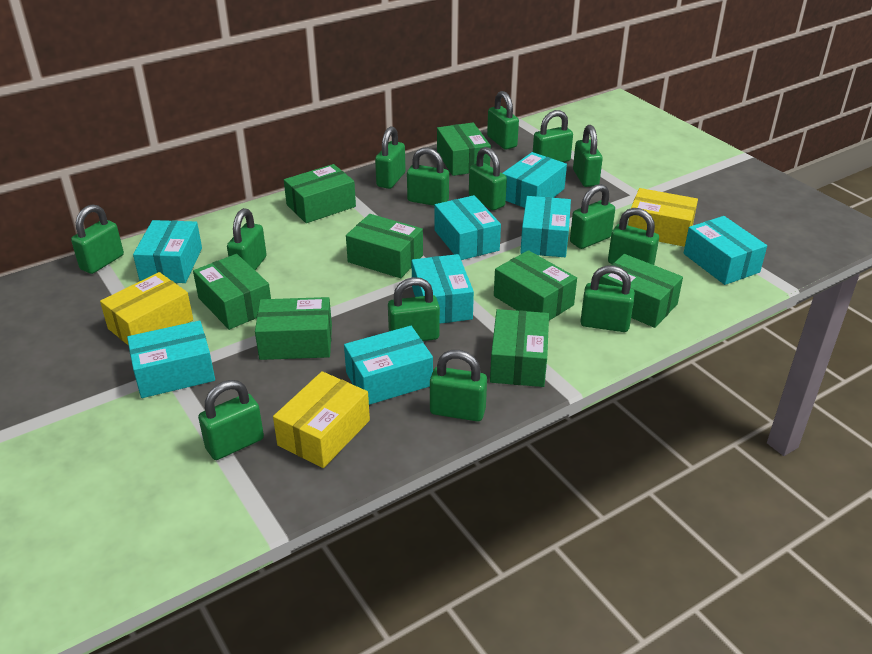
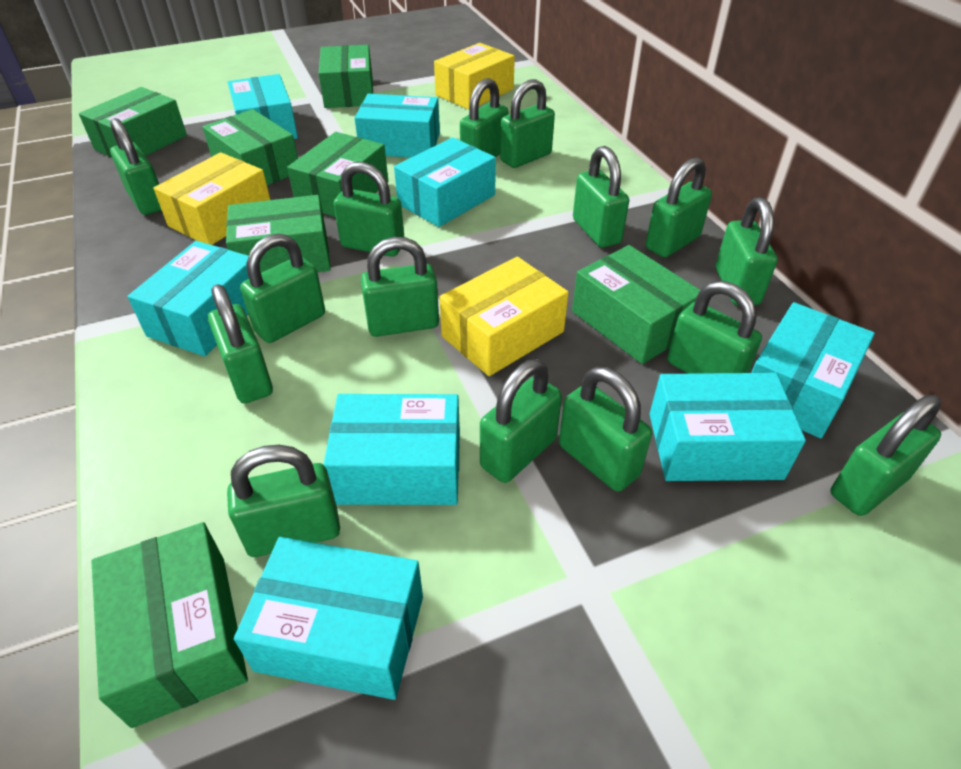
green box: [193,254,271,330] [255,297,332,360] [284,164,356,223] [346,214,423,278] [437,122,491,176] [490,309,549,387] [494,250,577,321] [599,254,683,328] = 8 -> [79,87,187,158] [91,522,248,728] [203,109,298,185] [226,195,331,273] [287,132,388,217] [319,45,373,108] [572,245,700,364] = 7
green padlock: [71,204,124,274] [198,380,264,460] [227,208,267,270] [375,126,406,189] [388,277,440,341] [407,147,449,206] [430,350,487,421] [469,147,507,210] [487,91,519,150] [533,110,573,162] [570,184,615,249] [573,125,603,187] [580,265,635,332] [608,208,659,265] = 14 -> [110,118,161,215] [208,284,273,404] [227,445,340,557] [240,233,325,343] [333,162,404,257] [361,237,439,337] [460,78,508,157] [480,359,562,483] [500,79,555,168] [559,366,652,492] [573,146,629,248] [646,157,712,258] [667,281,762,374] [716,197,778,306] [830,395,942,516] = 15

